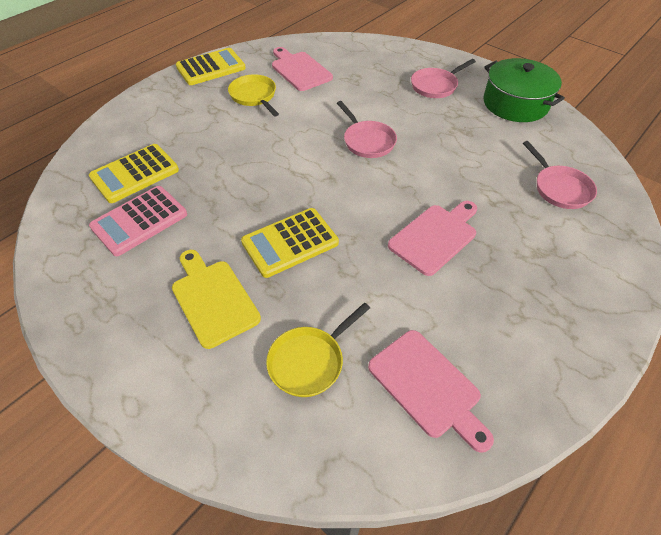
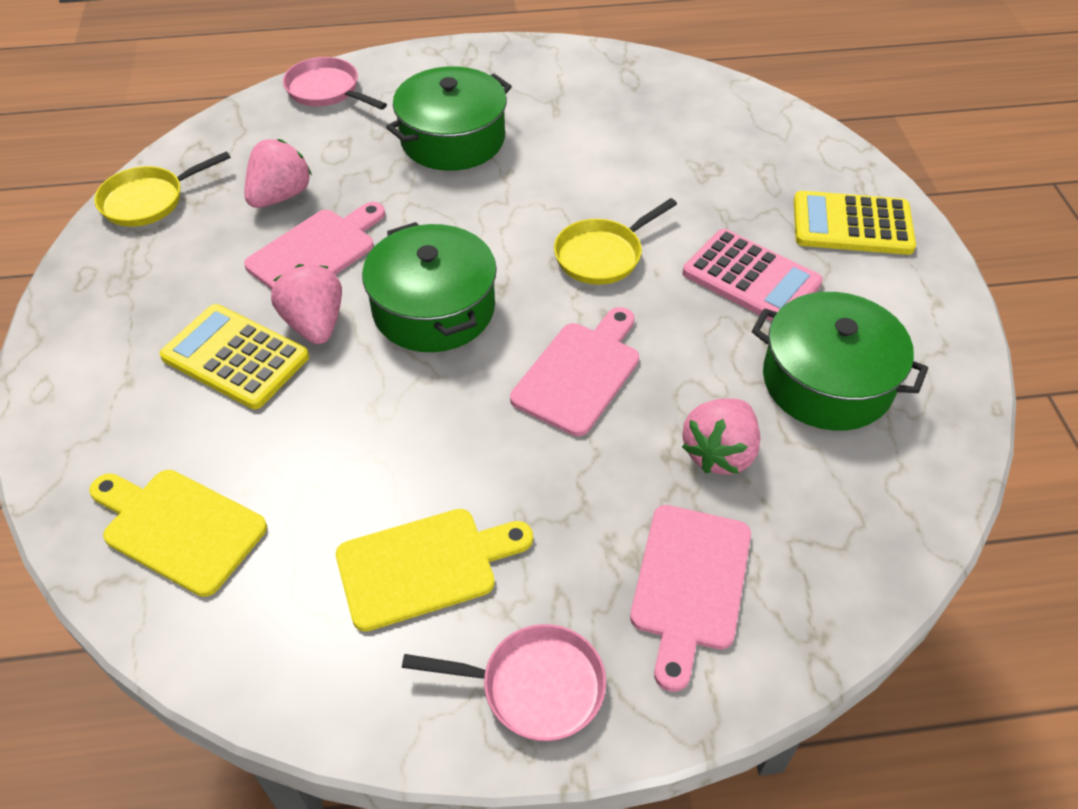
green pot: [484,58,565,122] = 1 -> [362,222,497,352] [386,66,512,171] [752,292,928,431] = 3
pink pan: [337,101,397,158] [411,59,476,98] [523,141,597,209] = 3 -> [283,57,387,110] [402,624,606,741] = 2
pink strawberry: none = 0 -> [244,139,312,208] [271,264,342,344] [682,399,760,475] = 3
yellow calculator: [89,144,179,203] [176,48,246,85] [241,208,339,278] = 3 -> [159,304,309,409] [794,191,916,255] = 2
yellow cutting board: [172,250,261,349] = 1 -> [89,470,267,597] [336,509,533,632] = 2

